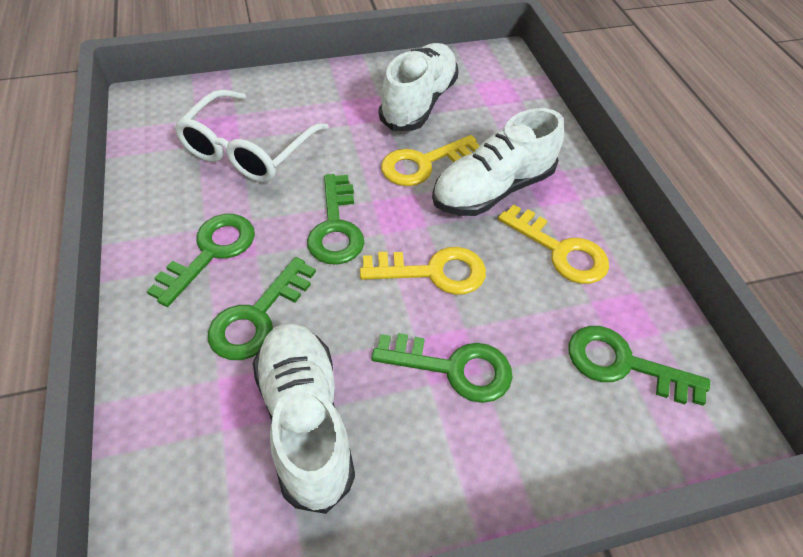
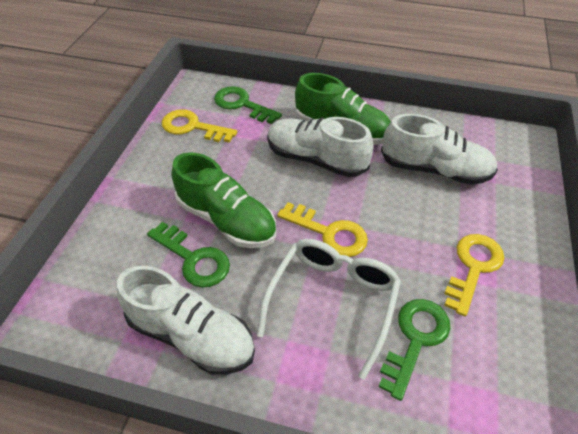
green key: [147,214,255,307] [208,257,316,360] [307,174,364,265] [372,333,513,403] [569,326,710,406] = 5 -> [147,222,230,288] [214,86,282,124] [378,299,450,401] = 3
green shoe: none = 0 -> [172,152,276,248] [295,73,391,145] = 2

